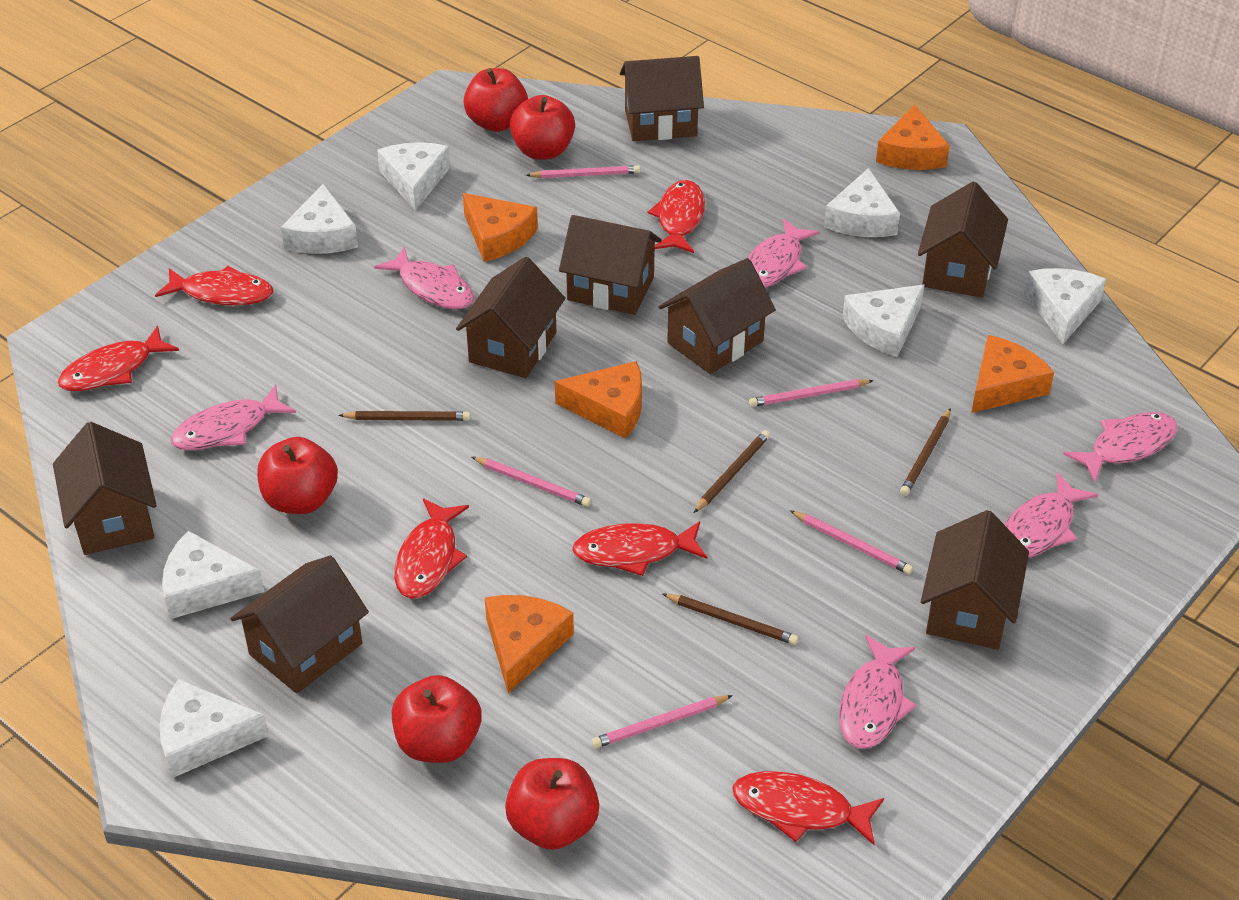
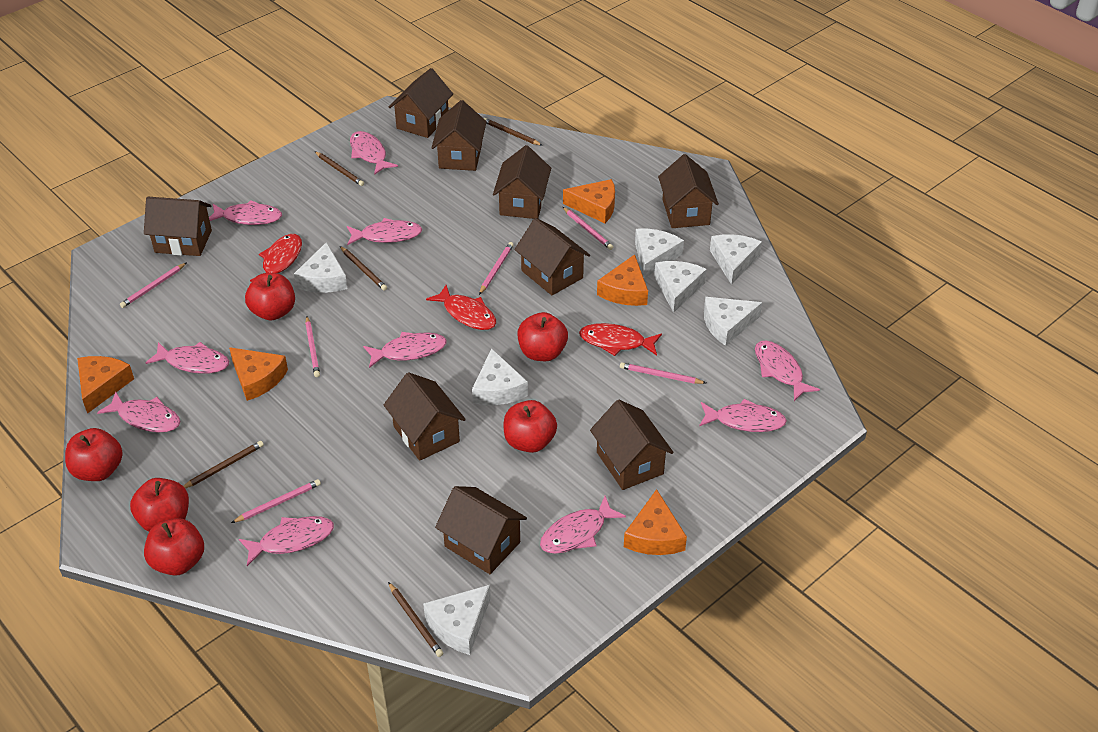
brown house: [53,422,157,555] [230,555,369,693] [456,257,565,378] [559,215,662,315] [620,56,704,141] [659,258,776,374] [918,182,1008,297] [921,510,1029,649] = 8 -> [144,197,212,256] [384,372,466,461] [389,68,453,138] [432,100,487,171] [435,486,527,574] [493,145,551,219] [514,218,590,295] [590,400,674,490] [658,154,719,228] = 9
brown pencil: [338,411,471,421] [663,594,798,645] [694,430,770,513] [900,408,951,496] = 4 -> [184,441,264,488] [314,151,364,186] [340,246,387,291] [388,582,443,657] [484,118,543,146] = 5
pink fish: [170,385,296,450] [374,247,474,309] [748,219,820,288] [839,635,916,749] [1004,472,1098,558] [1063,412,1177,482] = 6 -> [97,392,180,433] [146,342,229,374] [209,200,282,225] [239,516,334,566] [347,218,422,245] [350,131,398,175] [363,332,447,368] [540,496,626,554] [699,399,787,432] [755,340,820,401] = 10
pink pencil: [472,457,591,507] [526,165,640,178] [591,695,733,748] [749,379,874,407] [790,510,913,574] = 5 -> [120,262,187,308] [231,479,321,523] [305,316,320,377] [479,242,514,295] [563,207,613,250] [620,362,706,384] = 6
red apple: [257,437,338,514] [392,675,481,763] [463,68,528,132] [505,758,599,850] [510,95,575,160] = 5 -> [65,428,123,481] [130,478,189,531] [144,518,204,576] [245,273,295,321] [504,400,557,453] [517,312,568,361] = 6
red fish: [58,326,179,391] [155,266,273,306] [394,498,469,599] [572,521,707,576] [647,180,705,253] [732,771,884,845] = 6 -> [250,234,302,282] [426,285,496,330] [579,323,662,356] = 3

